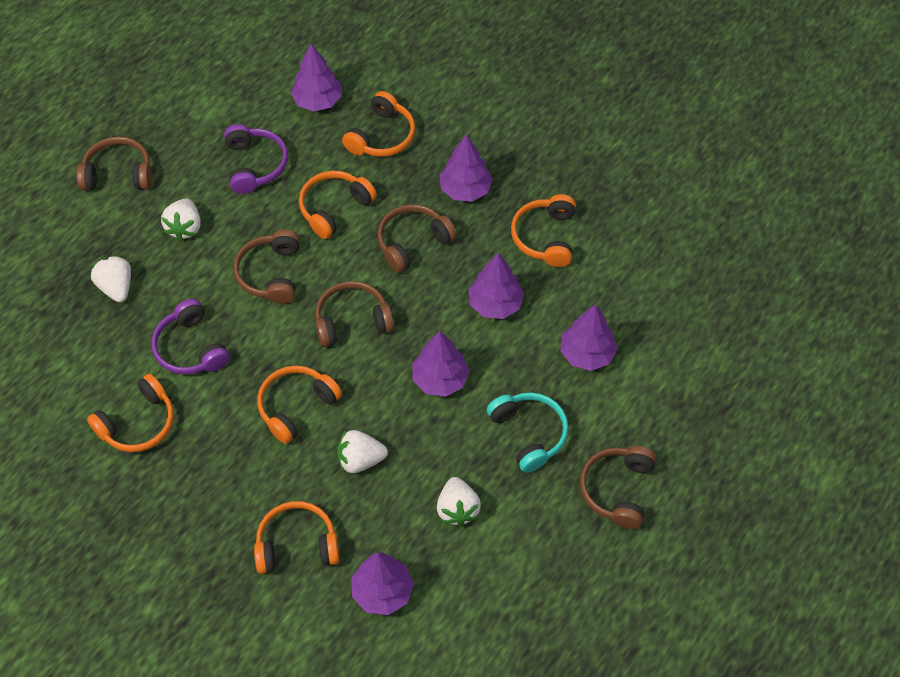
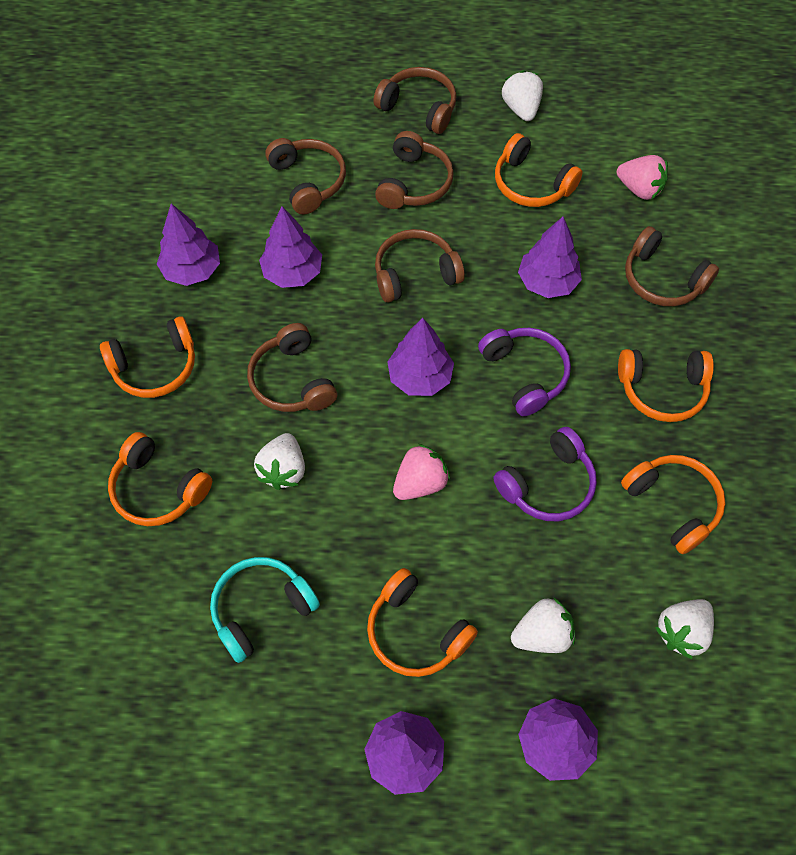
brown headphones: [76,137,152,190] [234,230,300,304] [315,281,394,347] [377,204,457,273] [580,446,656,529] = 5 -> [247,323,337,412] [266,138,346,214] [373,67,457,134] [375,131,454,209] [375,229,465,303] [625,226,719,306] = 6
pink strawberry: none = 0 -> [393,444,450,500] [617,155,668,200] = 2

